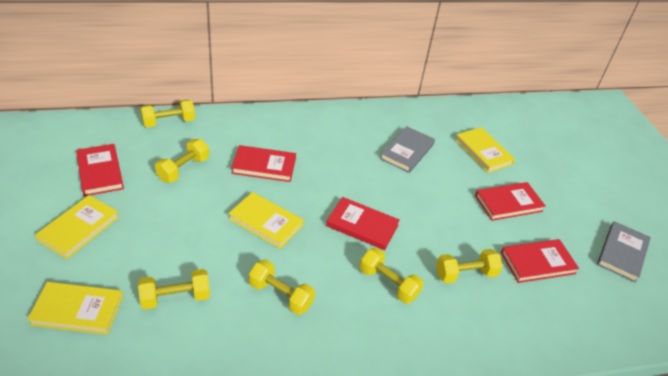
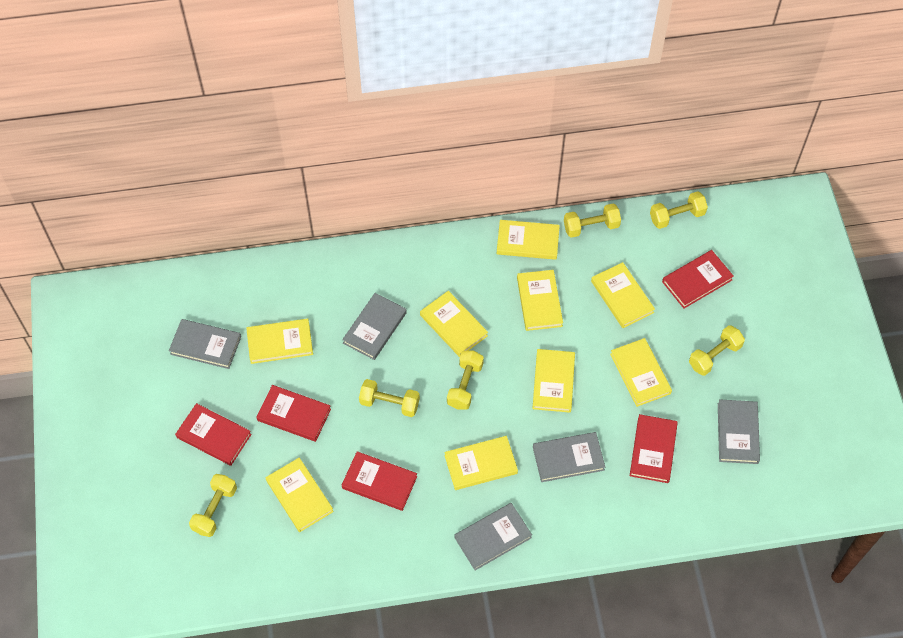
grey book: [380,126,435,173] [597,221,651,283] = 2 -> [169,319,241,369] [342,293,407,360] [454,503,532,571] [533,432,605,482] [718,399,760,464] = 5
yellow book: [27,282,123,335] [35,195,119,259] [228,192,304,249] [455,127,515,173] = 4 -> [246,319,313,364] [266,458,334,532] [420,291,488,357] [444,436,518,490] [497,220,560,260] [517,270,563,331] [532,349,575,413] [591,262,655,328] [610,338,672,407] = 9

